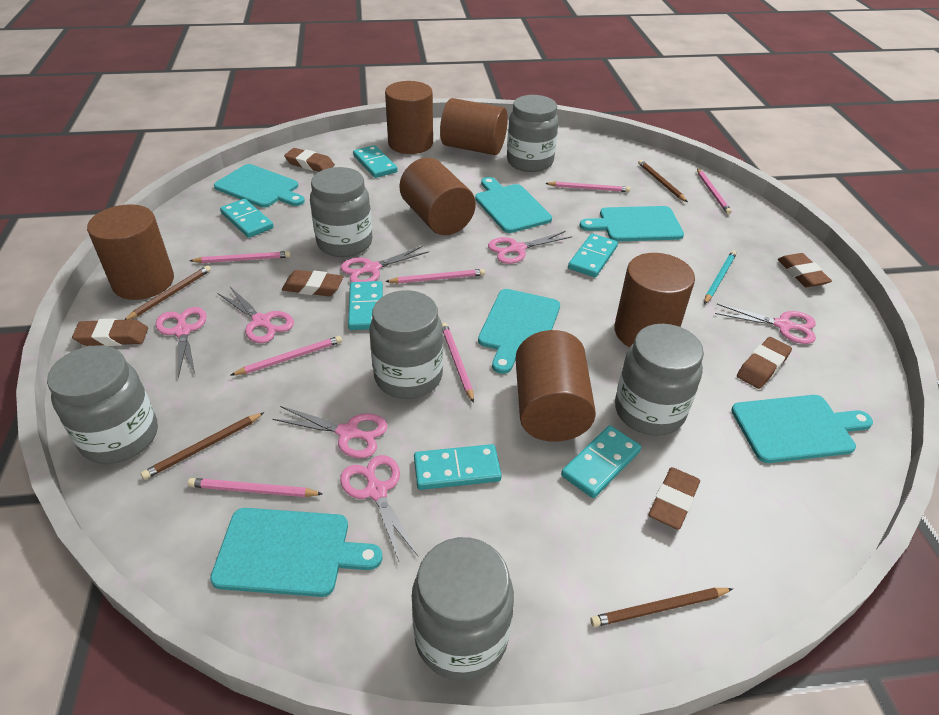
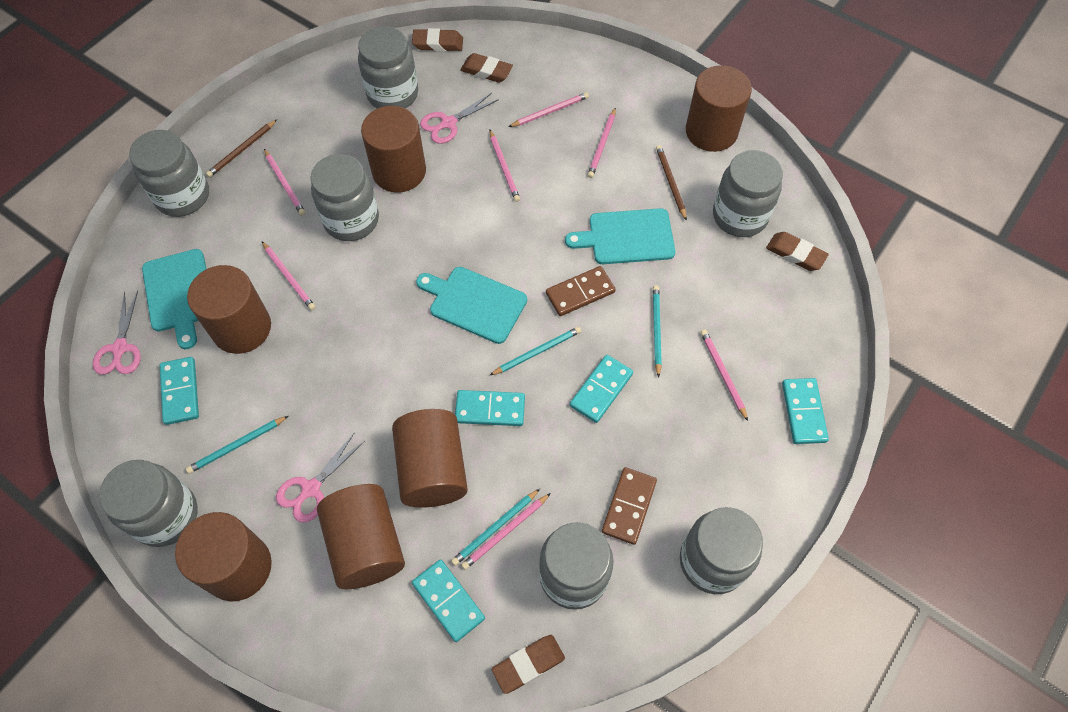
brown domino: none = 0 -> [546,266,616,316] [602,467,657,545] = 2
brown eraser: [72,318,148,346] [282,270,343,296] [284,148,335,172] [649,467,700,530] [737,337,792,389] [778,253,832,287] = 6 -> [412,28,463,52] [460,53,513,83] [492,635,565,694] [766,232,829,271] = 4
brown pencil: [124,265,211,320] [141,412,264,480] [590,588,733,627] [638,160,688,202] = 4 -> [206,120,277,178] [656,145,687,221] = 2
grey jar: [47,346,158,464] [310,167,373,257] [369,290,443,399] [412,537,514,681] [507,95,559,172] [615,324,704,436] = 6 -> [99,460,198,547] [129,130,209,217] [310,154,379,241] [358,26,418,109] [539,522,614,610] [680,507,763,594] [713,150,783,237] = 7
pink scissors: [156,307,207,378] [217,286,294,343] [272,406,387,458] [340,455,418,561] [341,246,429,282] [488,231,572,264] [715,304,816,344] = 7 -> [93,291,141,375] [276,434,365,523] [420,93,499,144] = 3
turquoise cutting board: [210,508,382,597] [214,164,305,208] [475,177,552,233] [478,289,560,374] [580,206,684,241] [731,395,873,463] = 6 -> [142,249,206,349] [416,267,527,344] [565,208,675,264] = 3
turquoise domino: [220,199,274,238] [348,281,383,330] [353,145,398,178] [414,444,502,490] [561,425,641,498] [568,234,618,277] = 6 -> [160,357,199,425] [412,560,485,642] [455,390,525,426] [570,355,633,423] [782,378,829,444] = 5
turquoise pencil: [704,251,737,304] = 1 -> [186,416,288,474] [451,489,540,566] [489,327,581,376] [653,285,662,378] = 4

